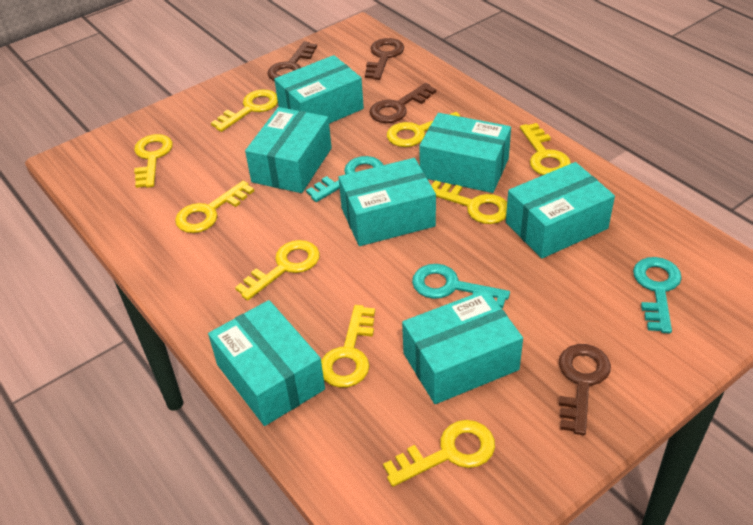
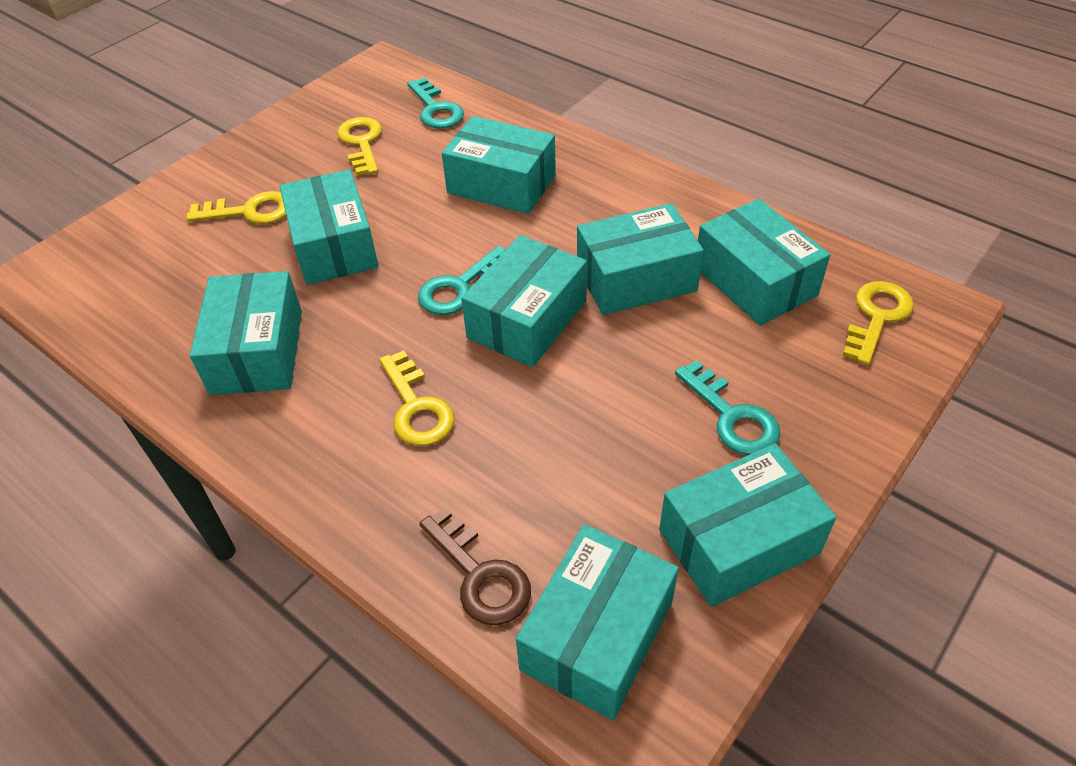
brown key: [268,41,317,81] [365,38,404,80] [370,83,436,123] [559,344,611,435] = 4 -> [419,507,531,625] = 1
turquoise box: [208,300,325,426] [245,107,332,193] [274,55,364,124] [338,158,436,246] [402,290,523,404] [419,113,511,193] [506,162,615,259] = 7 -> [190,271,302,395] [280,169,378,285] [442,116,556,214] [461,235,587,367] [516,524,679,720] [577,203,704,315] [659,444,836,607] [698,199,830,326] = 8
yellow key: [134,134,173,188] [175,181,254,233] [211,89,278,132] [235,240,320,301] [321,305,375,388] [383,420,495,487] [387,112,460,147] [431,180,507,224] [520,123,571,175] = 9 -> [186,191,286,224] [337,117,382,176] [379,350,455,446] [843,281,914,365] = 4

